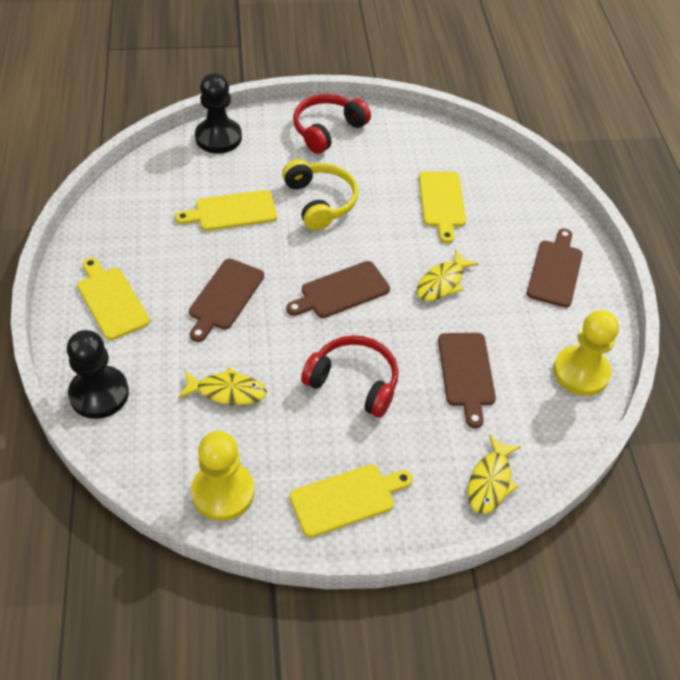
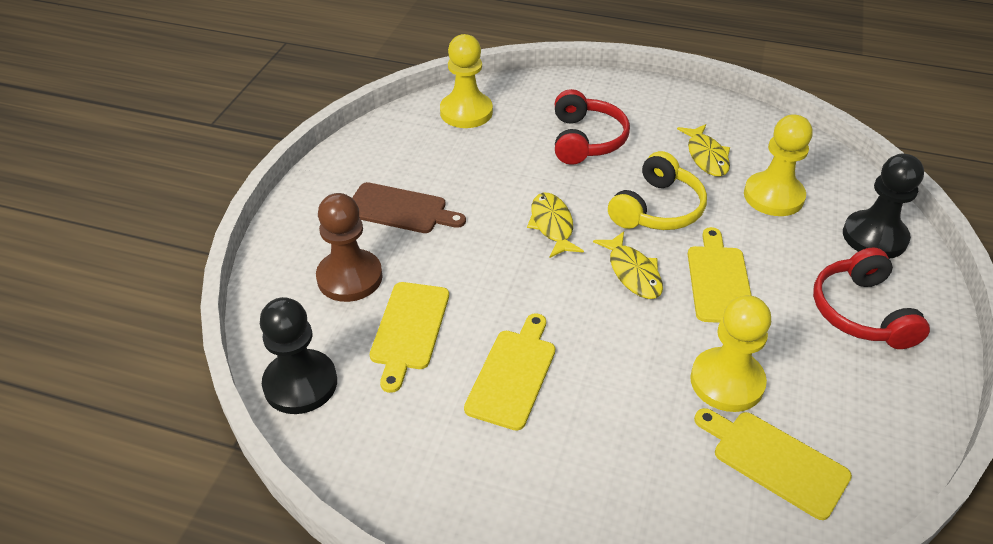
brown cutting board: [189,259,264,342] [286,261,390,318] [438,333,496,428] [527,229,583,308] = 4 -> [352,182,466,233] = 1
brown pawn: none = 0 -> [316,193,382,302] = 1
yellow pawn: [191,431,255,521] [553,310,619,396] = 2 -> [440,34,493,128] [690,295,771,412] [744,114,812,216] = 3

